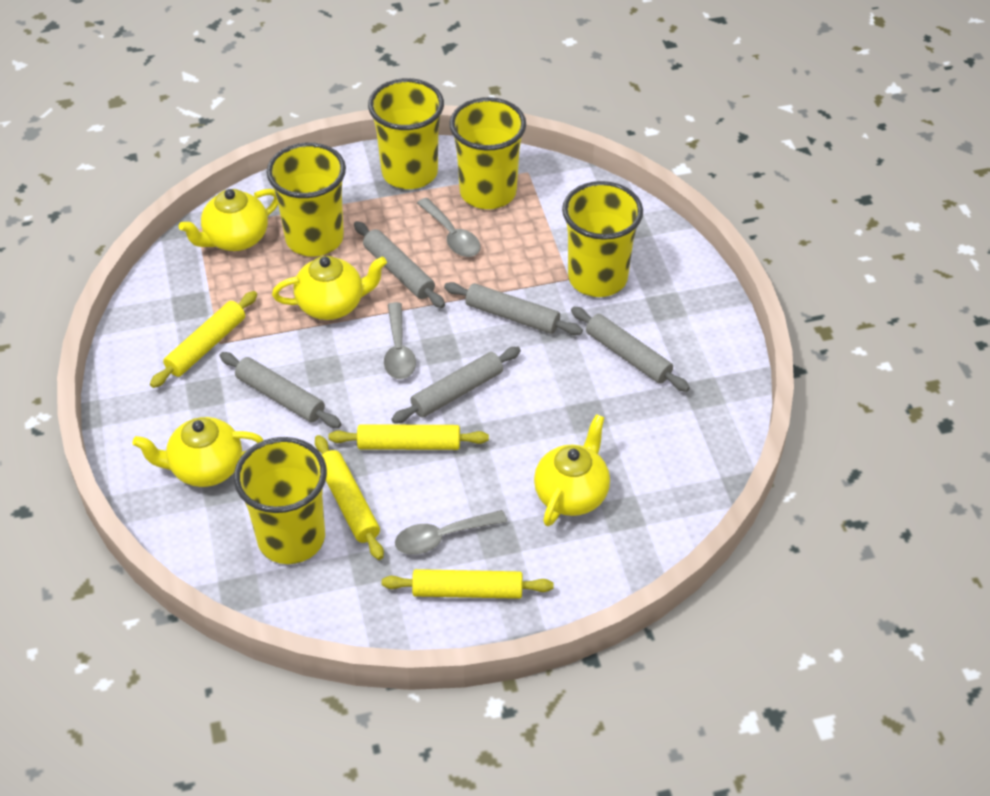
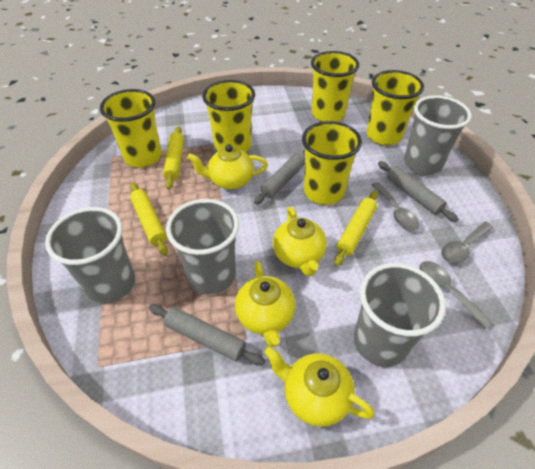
grey cup: none = 0 -> [45,207,135,304] [166,199,239,294] [354,263,446,367] [404,95,472,175] = 4
grey rolling pin: [219,352,342,428] [354,221,445,308] [391,347,521,423] [444,282,583,335] [571,307,690,392] = 5 -> [149,304,265,365] [254,149,305,204] [378,161,458,222] = 3
yellow rolling pin: [150,291,257,388] [315,435,384,560] [329,424,489,450] [382,569,553,599] = 4 -> [130,182,168,256] [163,126,184,189] [334,191,378,266] = 3

